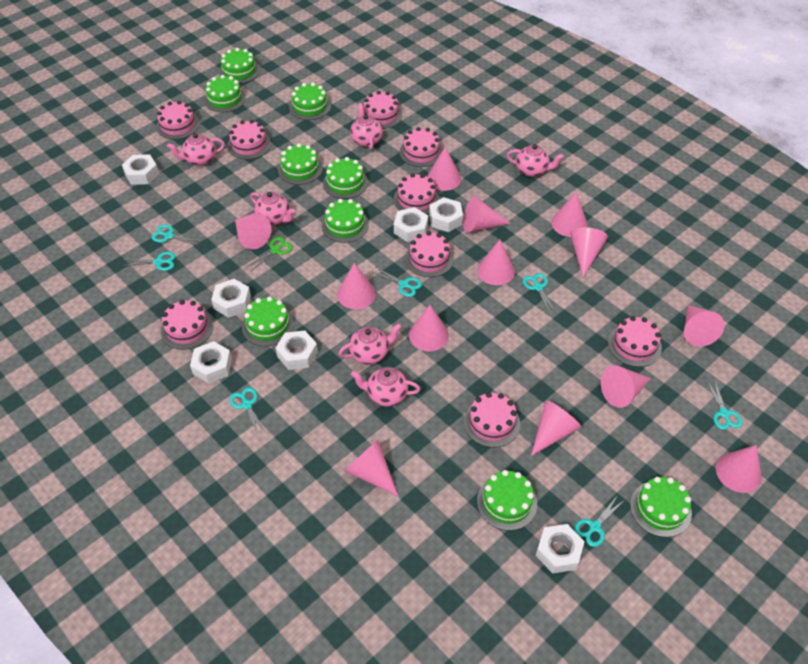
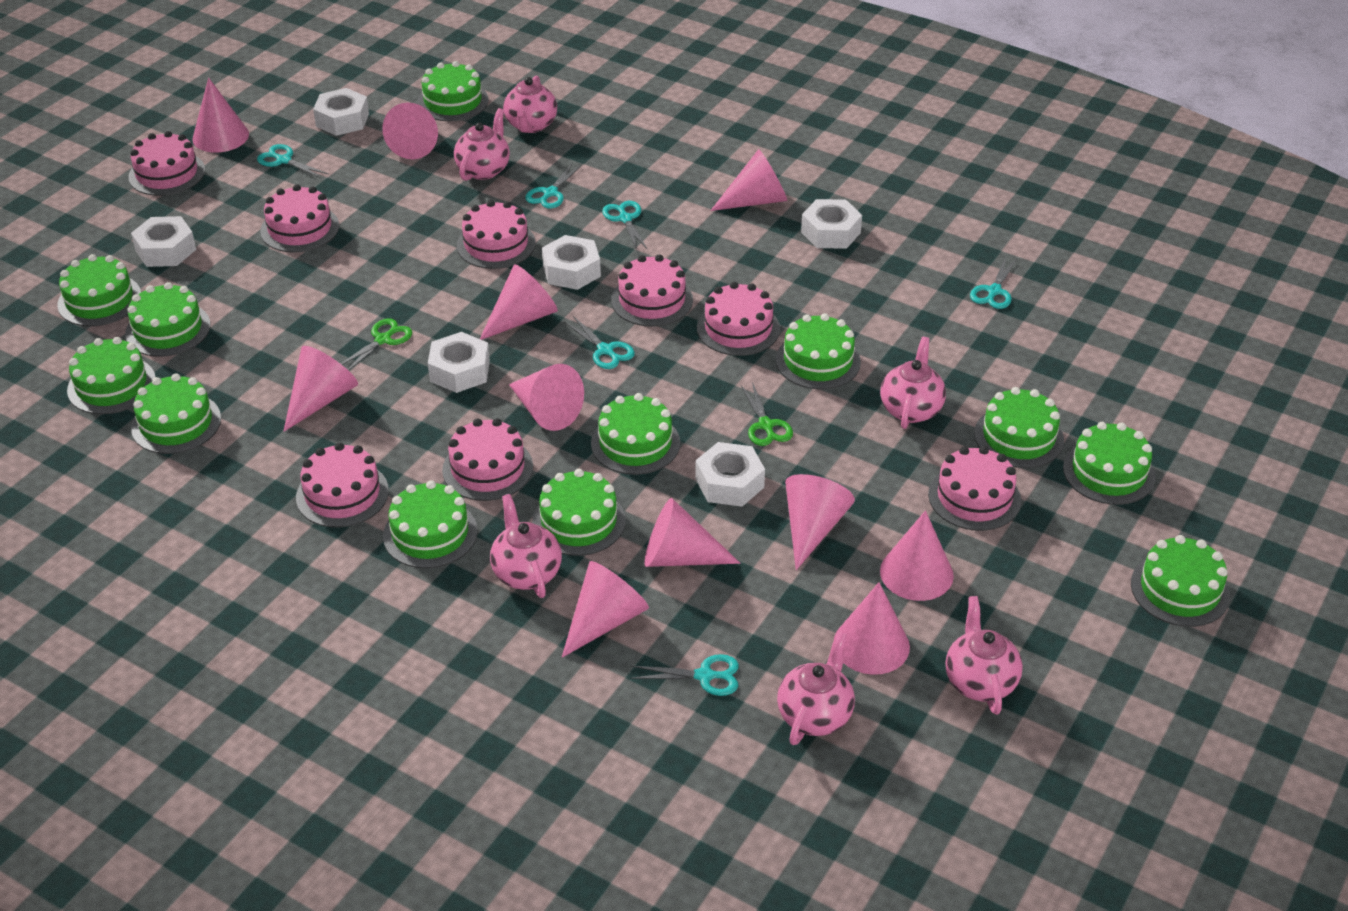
green cake: [204,75,246,112] [219,48,260,84] [242,297,294,346] [278,143,323,185] [289,83,331,120] [322,199,369,243] [323,157,368,199] [477,470,537,531] [630,477,692,537] = 9 -> [57,254,141,326] [67,337,155,414] [125,282,210,357] [131,373,221,454] [383,480,478,569] [417,61,489,121] [532,469,626,556] [591,393,680,475] [776,313,861,389] [974,387,1064,468] [1063,422,1156,505] [1131,535,1230,627] = 12
green scissors: [247,237,293,271] = 1 -> [341,318,412,370] [741,382,793,446] = 2
pink cake: [156,101,200,140] [161,300,213,350] [227,120,271,159] [364,91,402,129] [393,173,440,214] [399,127,443,167] [405,231,454,277] [464,392,520,447] [608,316,662,367] = 9 -> [128,131,205,196] [260,184,339,253] [296,442,389,528] [442,418,533,501] [457,200,536,269] [611,254,693,327] [697,282,780,356] [928,446,1021,531] = 8
pink cone: [235,213,271,249] [337,263,376,309] [344,440,398,496] [409,305,449,351] [427,146,461,191] [463,197,511,233] [477,240,515,285] [531,400,582,456] [552,192,588,237] [570,227,608,277] [601,365,651,408] [684,305,725,346] [716,445,762,493] = 13 -> [193,78,249,153] [284,346,358,431] [382,103,438,159] [480,264,558,340] [509,364,584,431] [562,561,649,658] [645,498,740,567] [710,149,787,211] [785,474,855,570] [834,582,910,675] [880,511,954,601] = 11
turquoise scissors: [122,252,175,271] [151,224,202,246] [229,387,266,434] [372,267,422,297] [523,273,557,314] [574,495,625,547] [706,379,742,430] = 7 -> [257,144,328,178] [525,163,582,209] [564,316,635,369] [602,201,648,250] [631,654,739,696] [970,257,1017,309] = 6
white nut: [122,154,159,185] [190,341,232,383] [211,279,251,318] [276,330,318,370] [394,207,428,242] [429,197,463,232] [536,524,585,574] = 7 -> [131,216,196,267] [313,88,369,136] [428,332,490,393] [542,235,601,290] [695,442,765,507] [801,199,862,249] = 6

